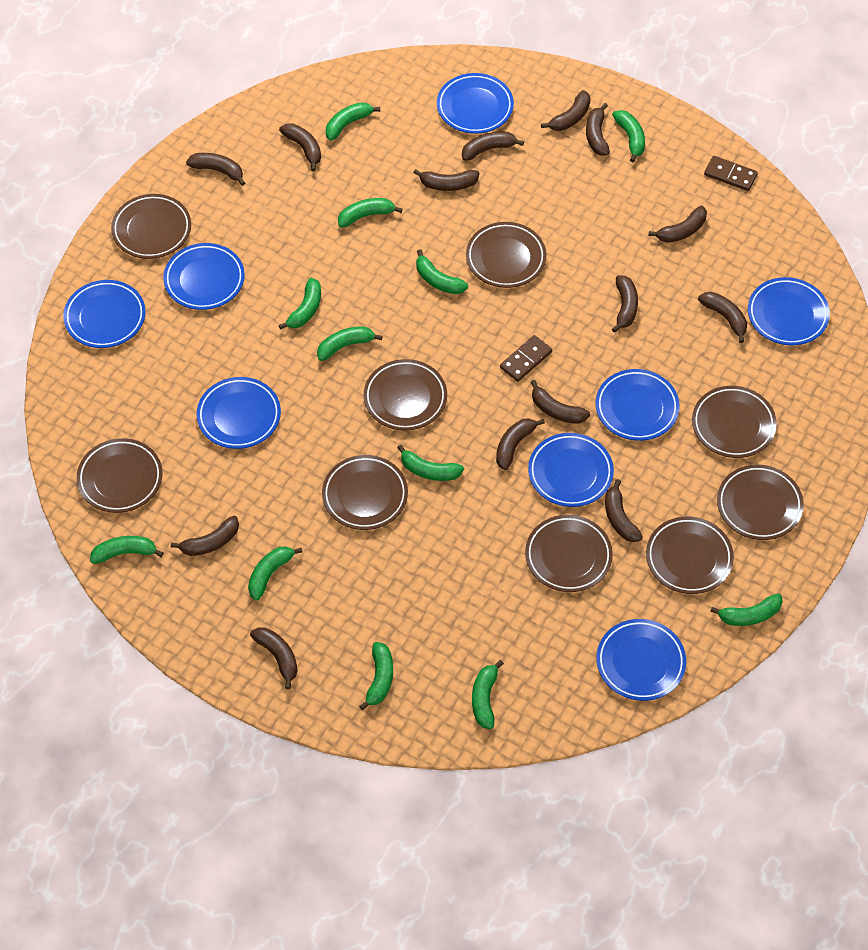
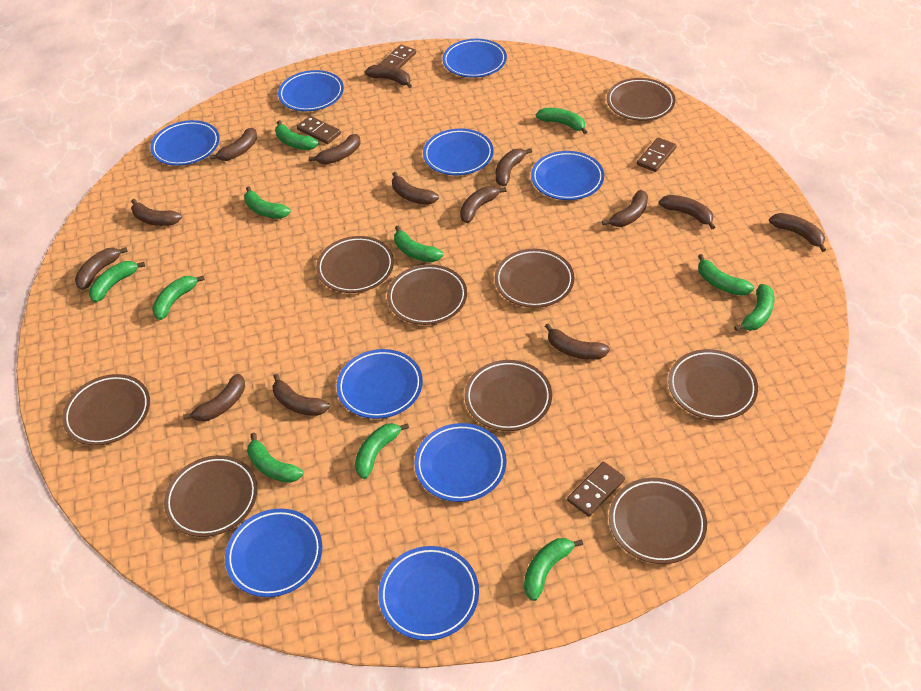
blue plate: [63,280,146,348] [163,243,245,310] [197,377,281,449] [437,73,514,134] [528,433,614,507] [596,369,680,441] [596,619,686,701] [748,277,830,346] = 8 -> [150,120,220,166] [225,509,322,597] [278,70,344,111] [337,349,423,419] [378,546,479,641] [415,423,507,502] [423,128,494,175] [443,39,507,78] [531,151,604,200] = 9
brown domino: [500,335,552,382] [704,156,758,191] = 2 -> [297,116,341,144] [379,45,416,69] [567,462,625,517] [637,137,677,172] = 4
green banana: [90,536,163,564] [248,546,303,601] [279,278,321,330] [317,326,383,361] [326,102,380,141] [338,198,402,227] [359,642,393,710] [397,445,464,481] [416,249,468,294] [472,660,504,729] [612,110,645,162] [710,593,783,626] = 12 -> [89,261,145,302] [152,276,205,320] [244,186,291,219] [247,433,304,483] [275,120,319,150] [355,423,409,479] [394,225,443,262] [524,538,583,601] [536,108,587,134] [698,254,754,296] [734,284,775,331] = 11

